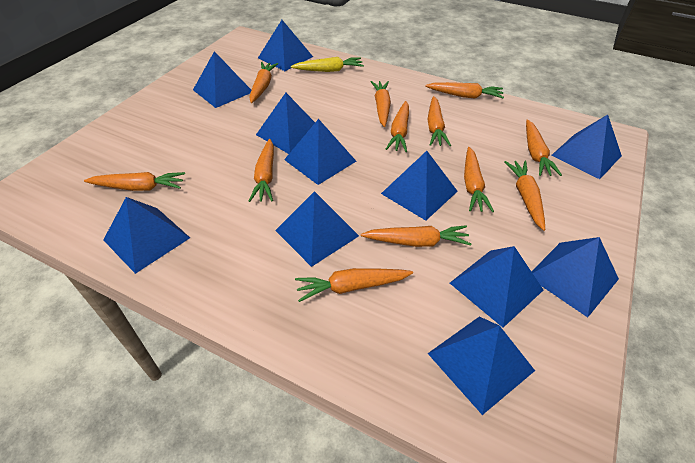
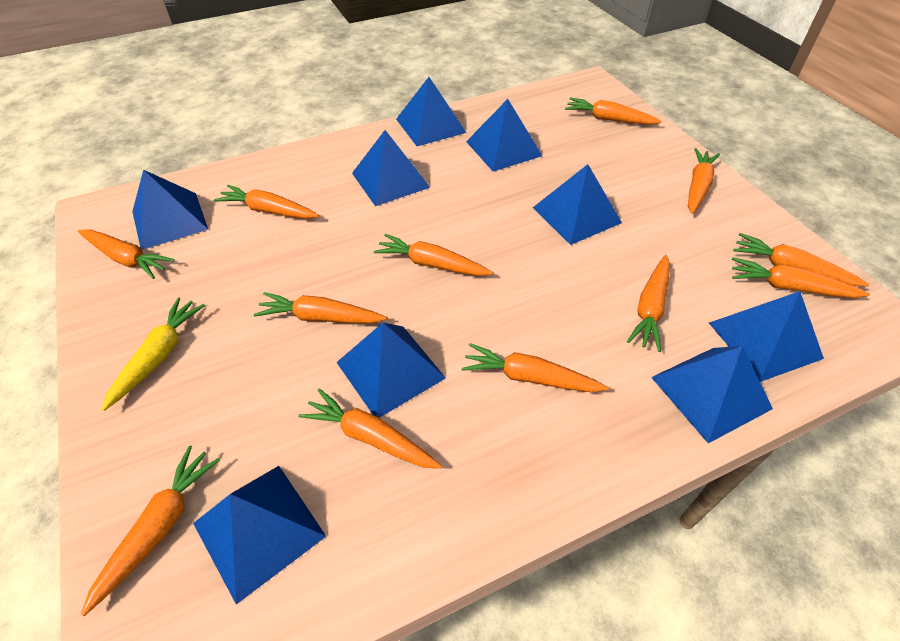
blue pyramid: [103,197,190,274] [193,51,251,108] [256,93,315,154] [258,20,313,71] [275,191,359,267] [284,119,356,185] [381,151,458,220] [427,316,535,415] [450,246,543,328] [531,237,619,318] [551,114,622,179] = 11 -> [132,170,208,250] [193,466,326,604] [336,322,446,418] [352,130,430,206] [396,77,466,146] [466,99,542,171] [533,164,622,245] [651,346,773,443] [709,291,824,382] = 9

